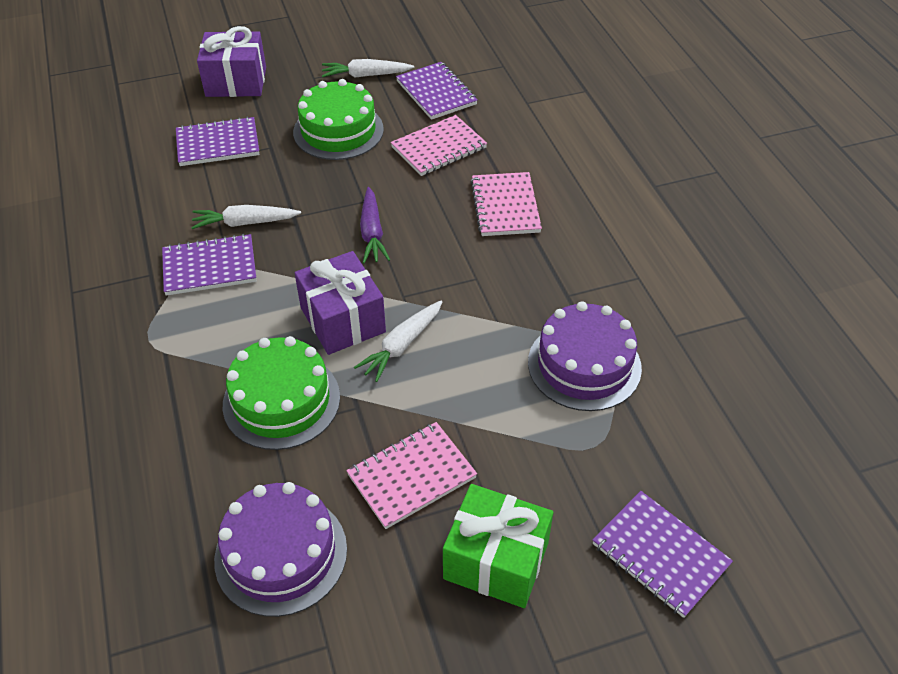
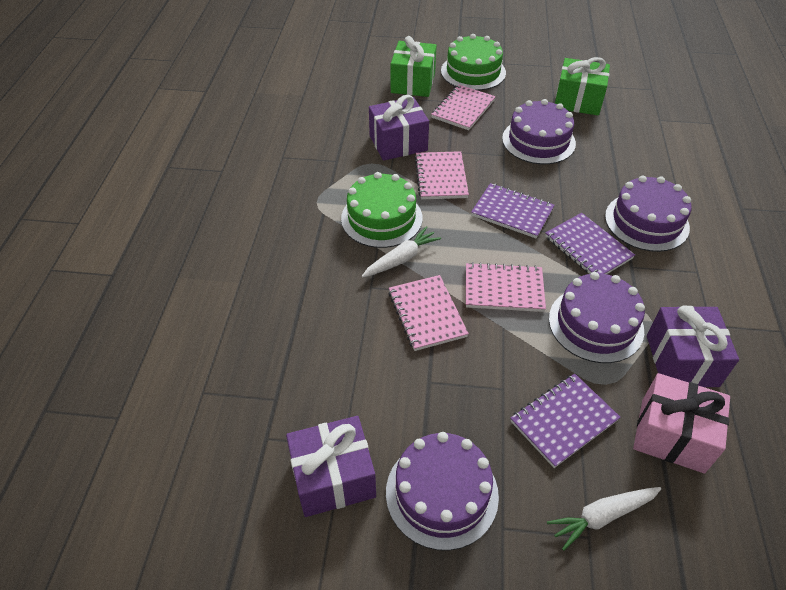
green gift: [443,484,553,608] = 1 -> [391,36,437,97] [555,57,610,116] = 2
pink gift: none = 0 -> [633,373,730,473] = 1
pink notebook: [346,422,477,529] [391,115,487,176] [471,172,542,236] = 3 -> [388,275,469,351] [415,151,469,200] [431,85,496,130] [466,262,546,312] = 4
purple cake: [214,482,347,617] [528,301,642,411] = 2 -> [386,432,499,551] [502,99,576,164] [549,272,645,363] [605,175,692,252] = 4
purple carrot: [360,187,390,263] = 1 -> none = 0
purple gift: [197,26,266,97] [295,251,386,355] = 2 -> [286,416,376,517] [369,95,429,161] [647,305,739,387] = 3
purple notebook: [162,234,256,296] [176,117,260,166] [396,62,478,120] [592,491,733,618] = 4 -> [471,183,554,239] [510,374,621,468] [545,213,635,274] = 3
white carrot: [191,205,301,229] [322,59,414,77] [354,300,442,382] = 3 -> [362,226,441,278] [547,487,661,551] = 2

